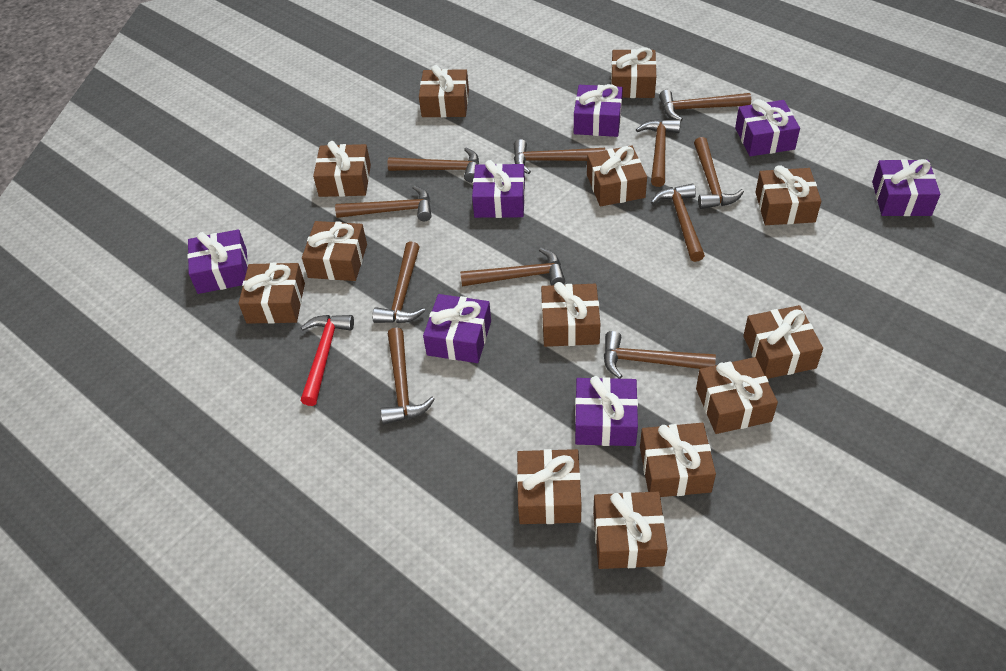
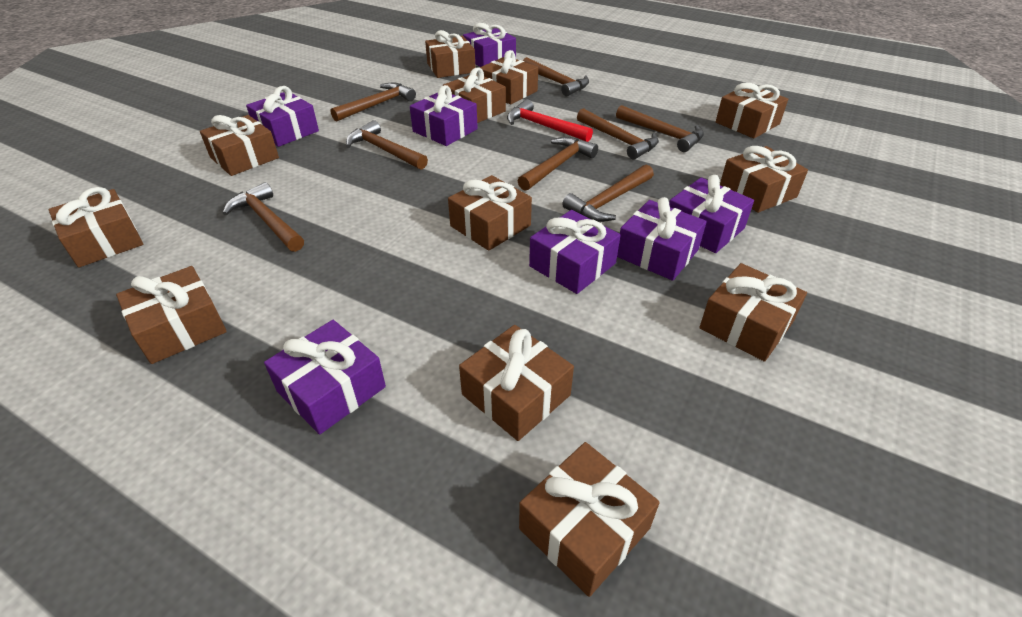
brown gift: [238,263,305,324] [302,221,367,281] [313,141,371,197] [419,65,469,117] [517,449,582,524] [541,282,600,347] [587,145,647,207] [593,492,668,569] [611,48,657,98] [640,423,716,497] [696,357,778,434] [743,305,823,379] [755,165,821,225] = 13 -> [49,187,143,267] [116,266,227,364] [200,115,279,176] [425,30,475,78] [443,67,506,123] [448,175,532,251] [459,325,574,441] [479,50,538,104] [519,442,660,597] [699,263,807,362] [716,83,788,138] [720,146,808,213] = 12
brown hammer: [335,185,432,221] [372,242,425,323] [380,327,435,424] [387,147,479,183] [460,248,565,286] [514,139,605,174] [604,331,716,379] [636,119,680,187] [651,184,705,262] [659,90,751,122] [694,137,744,209] = 11 -> [223,182,304,252] [330,82,416,121] [346,120,428,170] [518,137,598,191] [523,57,589,96] [562,165,654,222] [577,108,659,160] [616,105,704,152] = 8

